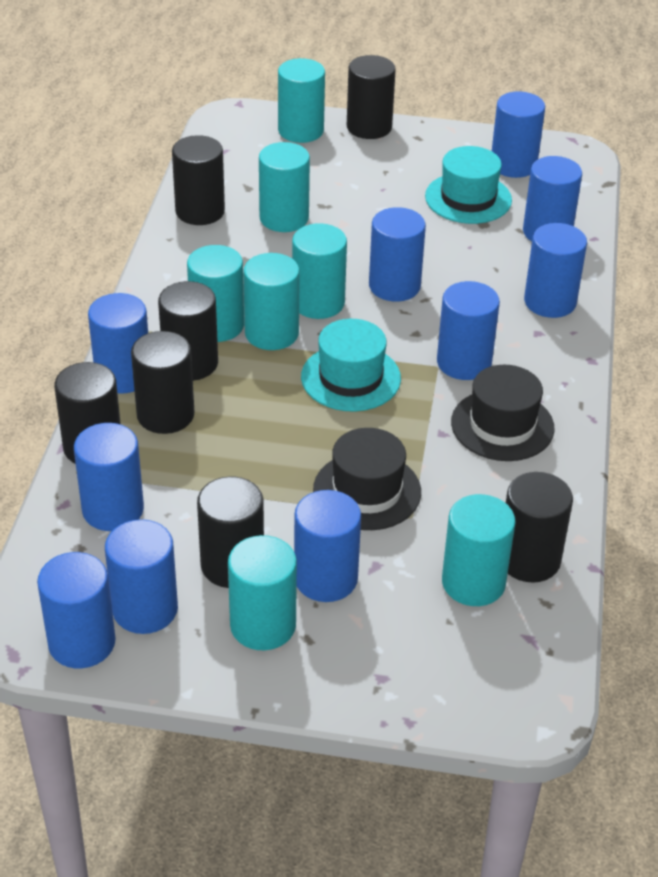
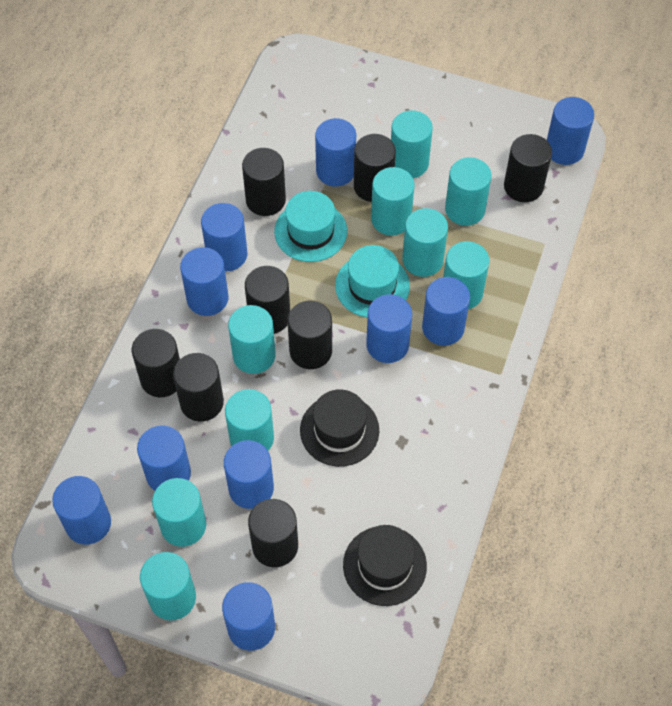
black cylinder: [54,362,121,464] [131,331,194,434] [158,281,218,381] [172,135,225,225] [197,477,264,588] [347,55,396,139] [506,472,573,583] = 7 -> [132,329,180,397] [173,353,224,422] [242,148,286,216] [245,266,290,334] [248,499,298,567] [287,301,332,369] [354,134,396,202] [504,134,552,202] = 8
turquoise cylinder: [187,245,244,342] [228,535,297,650] [243,253,300,350] [259,142,310,232] [278,58,325,143] [292,223,347,319] [442,494,516,606] = 7 -> [140,552,196,620] [152,478,206,547] [225,389,274,451] [228,305,276,374] [371,167,415,236] [391,110,433,178] [402,208,448,277] [443,241,489,309] [445,157,491,226] = 9

